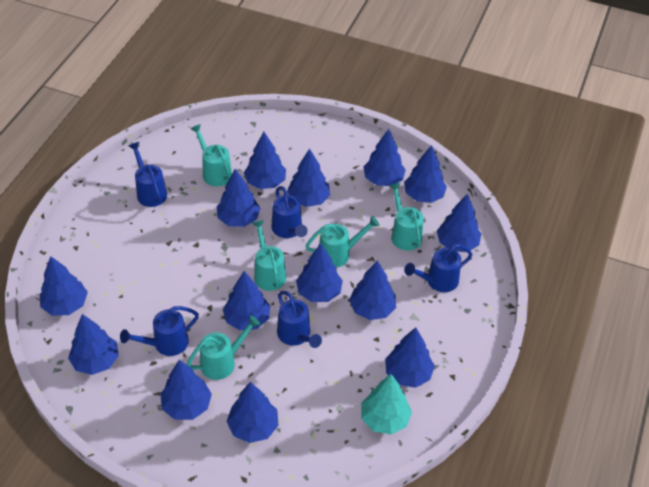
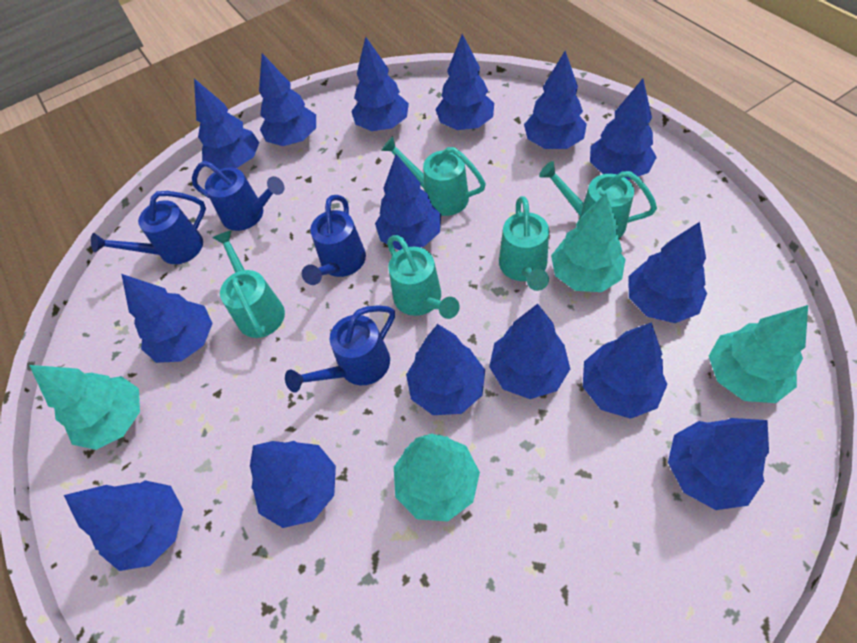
blue tree: [40,256,88,316] [68,314,119,375] [160,360,212,420] [217,169,261,227] [223,271,270,330] [227,382,279,443] [244,132,286,189] [287,148,330,207] [296,243,343,302] [349,260,396,320] [364,129,406,186] [385,327,435,388] [404,145,447,203] [437,194,481,252] = 14 -> [64,480,183,571] [121,274,213,363] [194,79,260,170] [250,441,336,528] [259,53,316,146] [351,37,409,131] [375,154,441,250] [406,324,485,415] [435,34,494,130] [489,304,570,399] [524,51,587,149] [583,322,668,419] [590,79,657,180] [629,222,707,323] [668,418,769,510] = 15
blue watering can: [120,306,199,356] [128,142,167,207] [272,186,308,238] [277,291,322,348] [405,244,472,292] = 5 -> [91,191,206,264] [192,161,285,231] [285,305,395,393] [302,195,366,285] = 4
turquoise tree: [361,374,412,435] = 1 -> [29,365,140,450] [394,433,480,521] [551,193,626,292] [709,305,808,403] = 4

